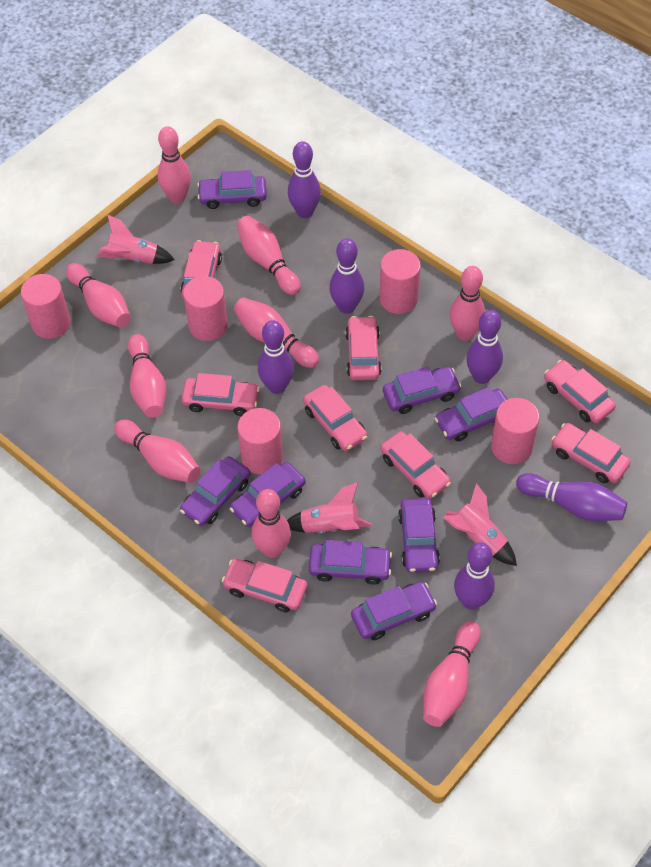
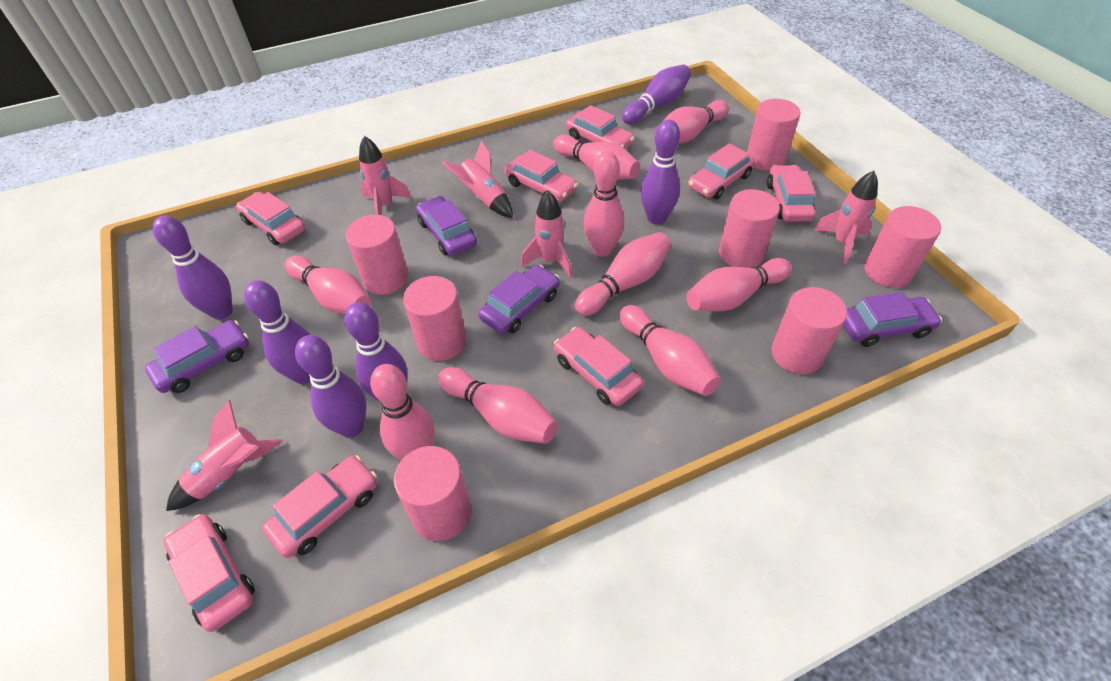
pink cylinder: [21,274,71,339] [183,276,228,341] [237,408,283,475] [379,249,421,314] [491,398,540,464] = 5 -> [346,215,409,295] [394,446,472,541] [403,276,467,361] [719,189,780,268] [747,99,801,171] [771,287,847,375] [864,206,941,288] = 7
pink rocket: [97,215,175,264] [287,482,373,534] [443,483,517,566] = 3 -> [166,400,282,511] [359,136,412,215] [442,140,513,218] [521,191,572,278] [813,171,878,264] = 5
purple car: [180,456,250,526] [197,170,267,209] [230,462,306,527] [309,540,392,585] [351,581,437,640] [383,367,461,414] [398,498,440,573] [435,387,508,442] = 8 -> [145,320,249,393] [416,196,477,256] [478,265,560,334] [843,292,942,347] = 4

